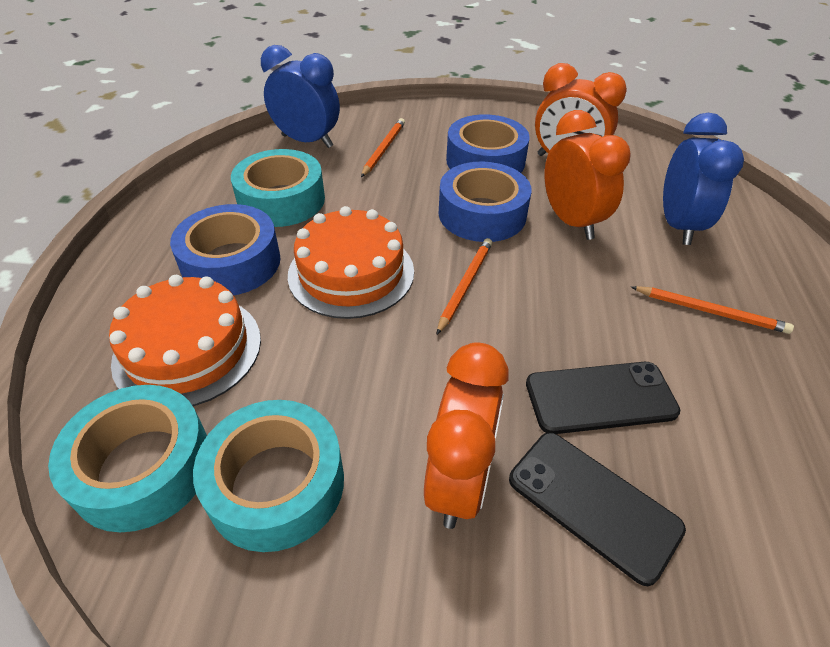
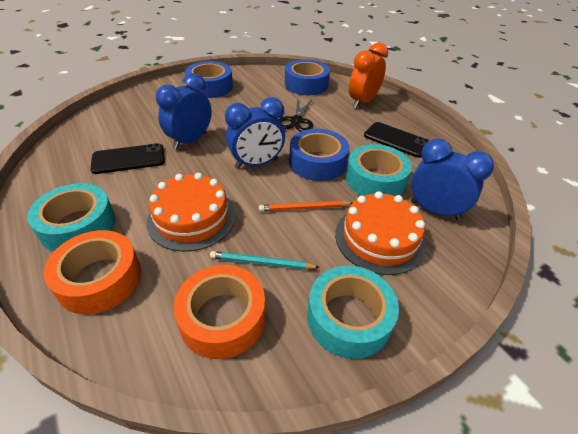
black scissors: none = 0 -> [279,99,313,132] = 1
blue clock: [261,45,340,148] [663,113,744,245] = 2 -> [156,73,212,150] [225,97,285,169] [411,139,494,220] = 3
orange clock: [424,342,509,529] [535,63,627,156] [544,110,630,240] = 3 -> [349,42,388,109] = 1
orange pencil: [361,118,405,177] [437,238,492,334] [631,286,794,334] = 3 -> [259,201,352,211] = 1
orange tape: none = 0 -> [44,230,141,314] [174,265,265,359] = 2
turquoise pencil: none = 0 -> [210,251,320,269] = 1

